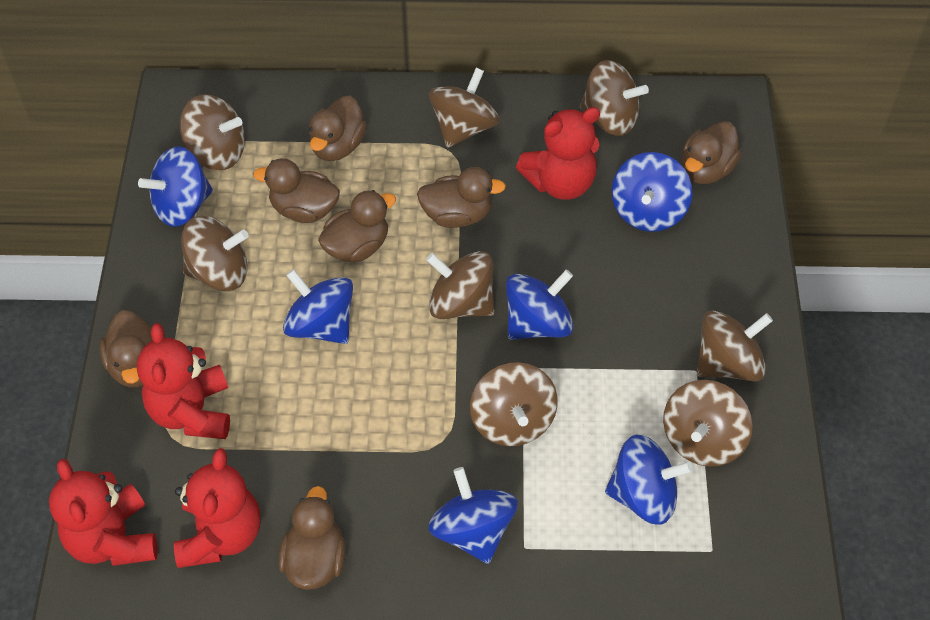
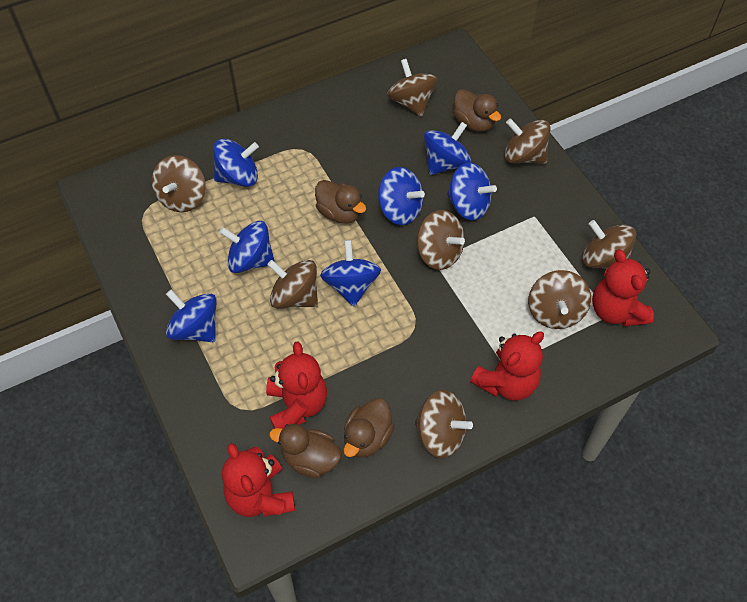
blue spinning top: [138,146,213,227] [283,269,353,344] [428,467,518,564] [506,269,574,340] [605,435,693,525] [612,152,692,232] = 6 -> [166,290,217,342] [213,139,259,187] [219,221,275,273] [320,240,381,307] [378,167,425,225] [424,122,471,175] [447,163,497,220] = 7
brown duck: [99,310,153,388] [253,158,340,223] [278,486,346,590] [309,96,367,161] [318,190,396,263] [417,167,506,228] [682,121,741,184] = 7 -> [269,424,342,478] [315,180,366,224] [344,398,394,458] [453,89,501,132] = 4

